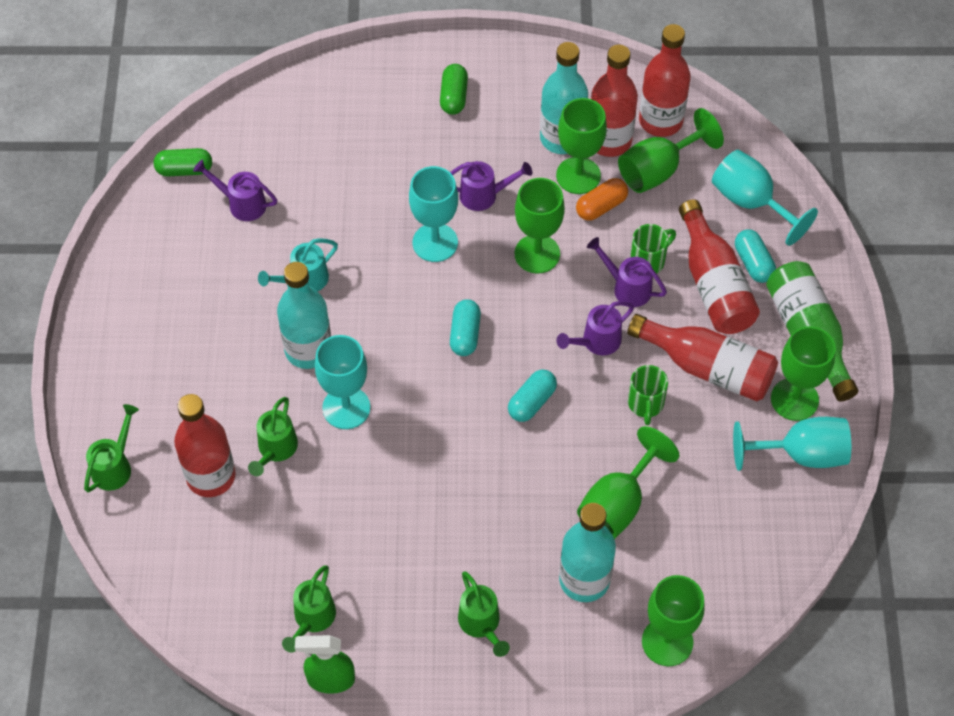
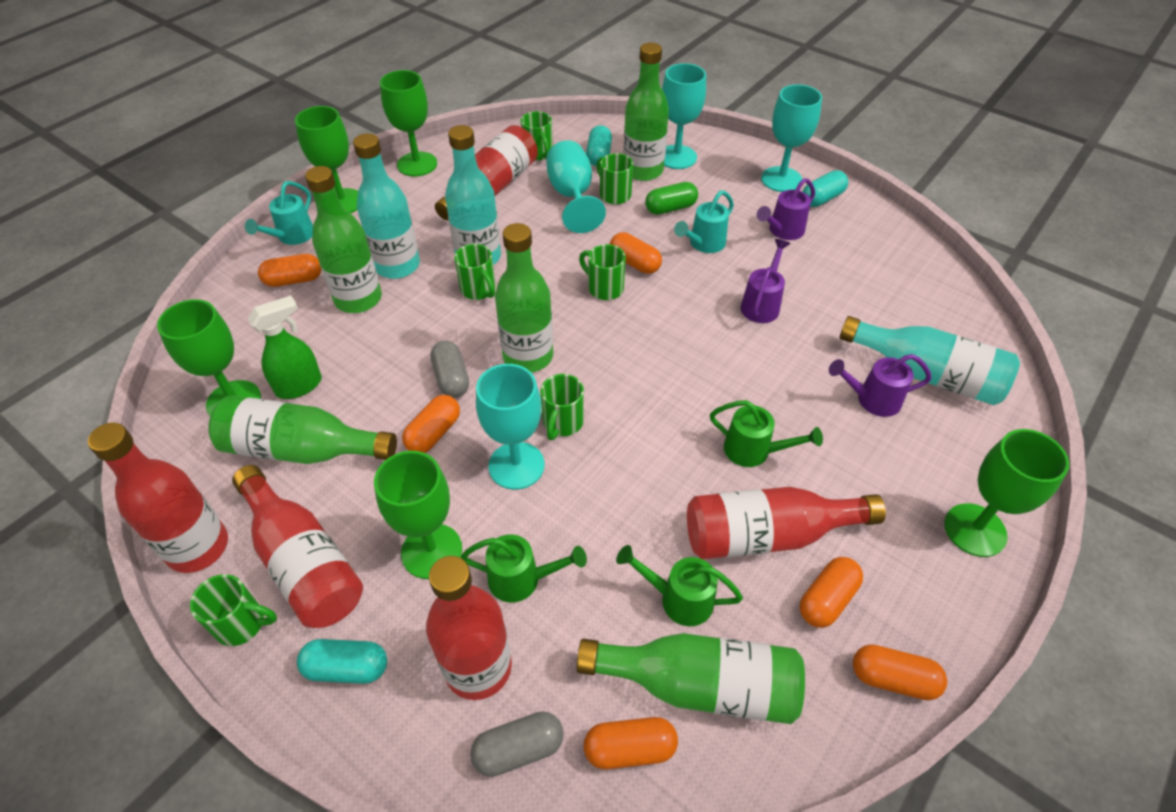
green bottle: [766,261,859,402] = 1 -> [209,395,397,464] [305,166,382,313] [495,223,553,372] [577,633,805,724] [623,43,669,181] = 5
green capsule: [154,148,212,176] [440,64,468,115] = 2 -> [645,182,698,215] = 1
green goblet: [515,178,565,273] [556,98,607,194] [577,426,680,539] [618,108,724,193] [642,575,705,666] [771,326,836,421] = 6 -> [157,299,261,416] [295,106,358,213] [374,451,462,579] [380,70,437,176] [944,429,1069,557] = 5
green mug: [628,365,668,425] [630,224,676,274] = 2 -> [190,574,277,646] [454,244,495,300] [521,111,553,160] [541,374,584,440] [579,244,626,300] [596,153,633,205] = 6
green watering can: [84,404,139,492] [248,397,298,476] [282,565,336,653] [458,572,510,657] = 4 -> [461,534,587,602] [616,545,743,626] [710,400,823,467] = 3
grey capsule: none = 0 -> [431,341,469,398] [470,711,564,777] = 2
orange capsule: [576,178,628,221] = 1 -> [258,254,321,287] [402,395,460,453] [584,717,678,770] [610,232,662,274] [799,557,863,628] [853,644,947,700] = 6
purple watering can: [193,160,277,221] [450,161,532,211] [557,301,634,355] [587,237,667,307] = 4 -> [741,239,790,323] [757,178,815,240] [829,354,932,417] = 3
turquoise watering can: [258,238,338,291] = 1 -> [245,181,313,245] [674,190,734,253] = 2

